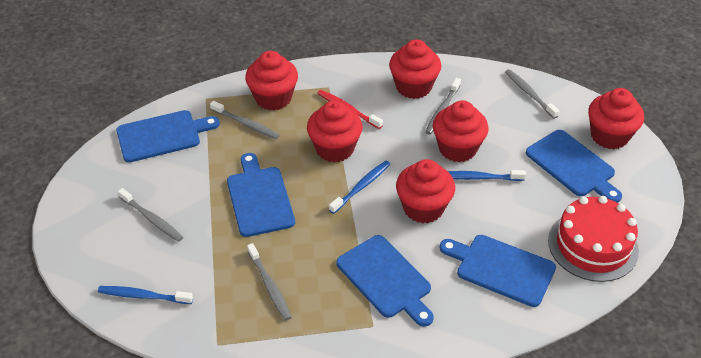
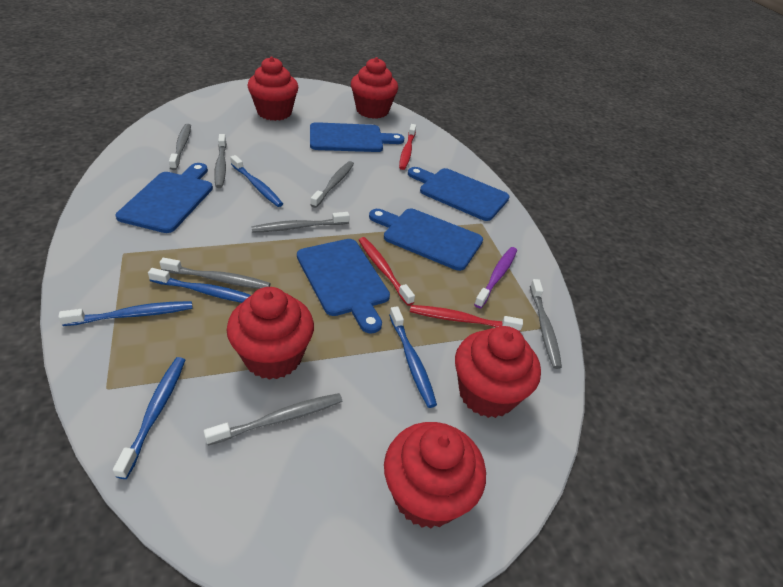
blue toothbrush: [98,286,193,304] [329,161,390,214] [448,170,526,181] = 3 -> [58,301,192,326] [113,357,185,479] [148,268,251,303] [230,155,283,207] [389,306,437,408] = 5
grey toothbrush: [118,188,183,242] [210,101,280,139] [247,243,292,321] [425,78,461,134] [505,69,559,119] = 5 -> [160,258,271,289] [169,124,191,170] [204,393,342,446] [214,134,227,188] [251,212,350,233] [311,161,354,208] [530,279,562,369] = 7
purple toothbrush: none = 0 -> [474,247,517,308] = 1
red cake: [548,196,639,282] = 1 -> none = 0
red cupcake: [245,51,298,111] [307,100,363,162] [389,39,441,99] [396,159,455,223] [433,100,489,162] [588,88,644,149] = 6 -> [227,287,314,380] [247,57,298,121] [351,57,398,119] [384,422,486,528] [455,326,541,418] = 5
red toothbrush: [317,90,383,129] = 1 -> [359,237,415,306] [399,124,416,170] [410,305,523,332] = 3

